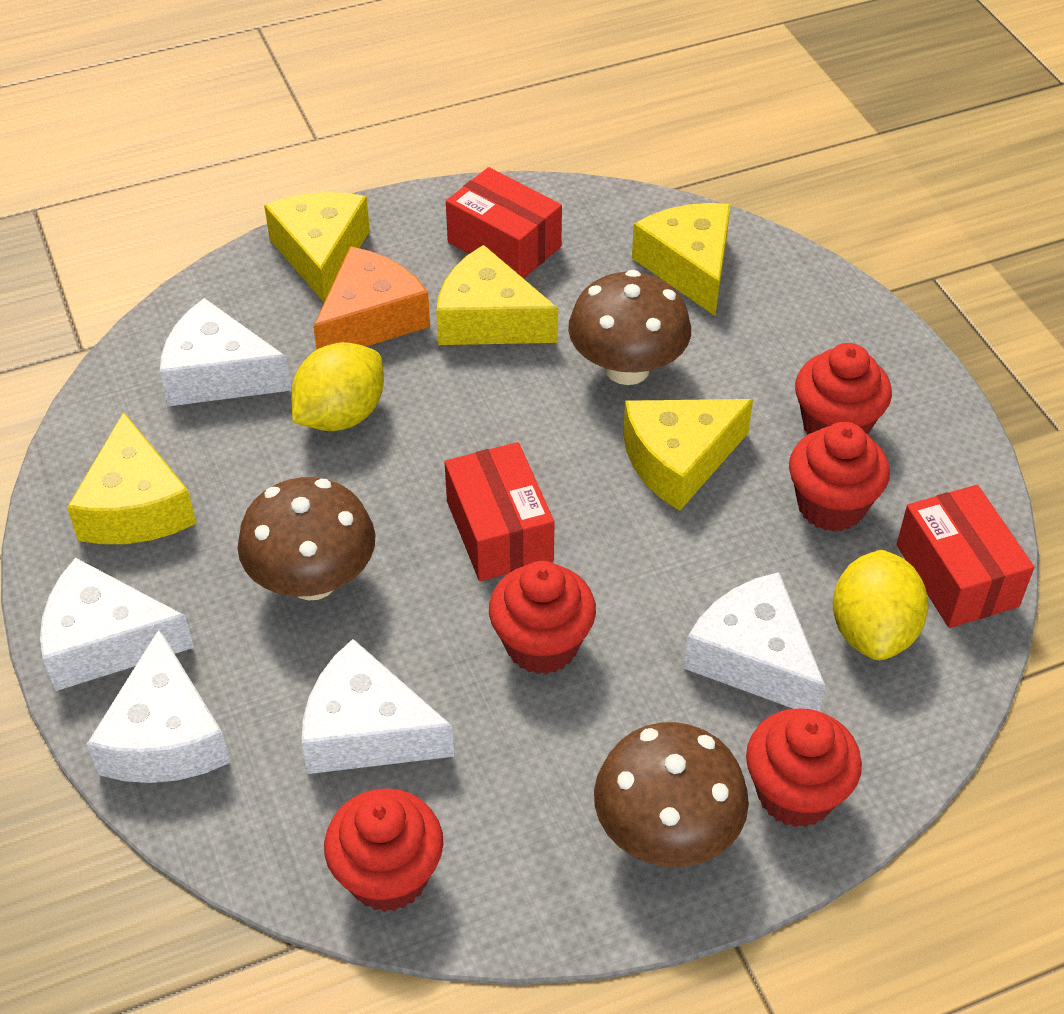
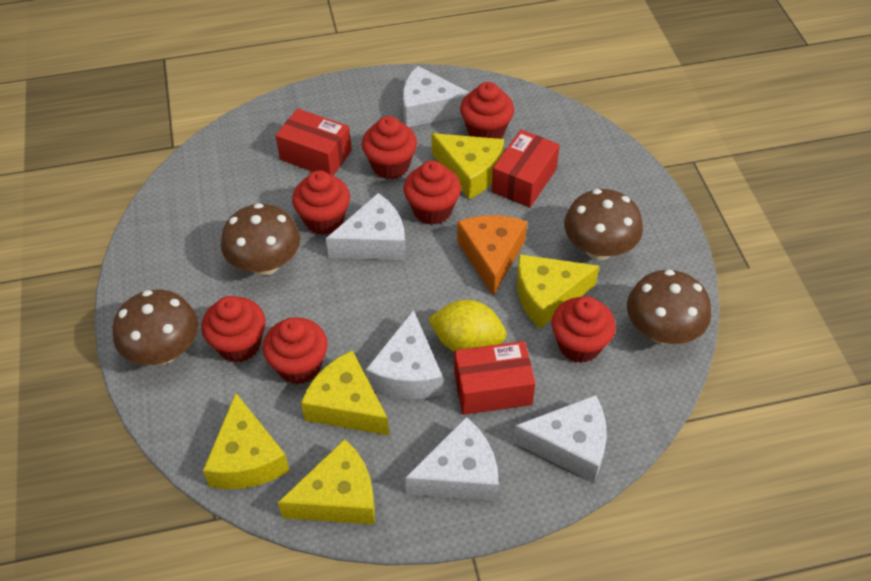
brown mushroom: [238,477,376,600] [568,270,691,385] [594,722,749,867] = 3 -> [113,290,198,365] [221,203,300,275] [564,189,643,260] [627,270,711,344] = 4
red cupcake: [324,788,443,912] [489,561,596,674] [746,708,862,828] [789,422,890,532] [795,343,892,435] = 5 -> [201,296,265,362] [263,317,328,384] [292,170,350,235] [362,116,417,179] [404,161,461,225] [460,82,514,139] [551,296,616,363] = 7
yellow lemon: [291,342,384,431] [833,550,928,660] = 2 -> [428,300,507,352] = 1

